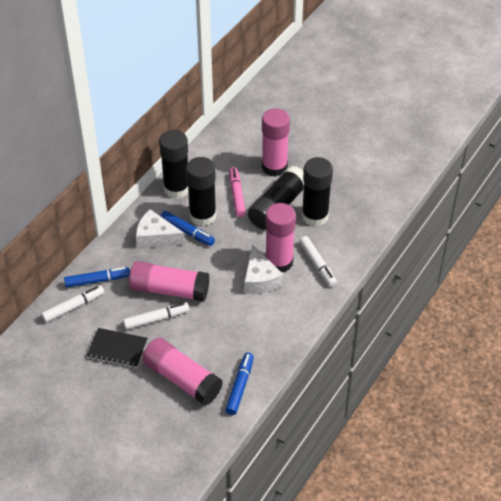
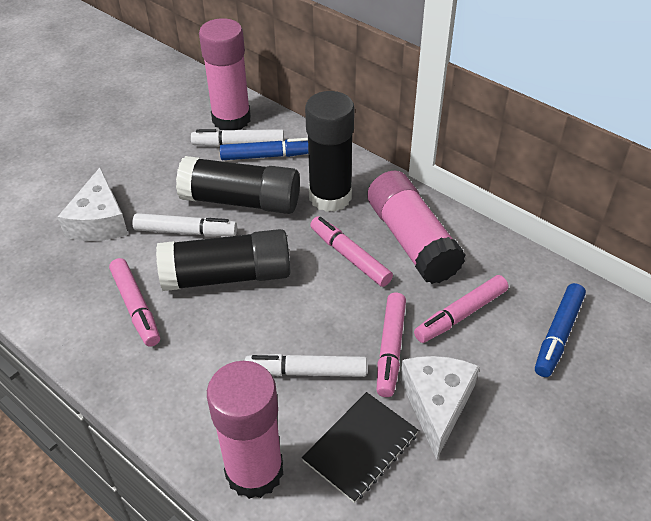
black glue stick: [159,130,188,199] [186,157,217,226] [248,166,304,230] [302,157,333,227] = 4 -> [156,229,291,291] [176,156,300,214] [305,91,355,212] = 3
blue marker: [64,267,130,288] [161,211,215,246] [225,352,254,415] = 3 -> [220,138,308,160] [535,283,586,377] = 2
pink glue stick: [129,261,210,302] [142,338,223,406] [262,108,290,177] [265,203,296,272] = 4 -> [199,18,251,130] [207,361,284,499] [367,171,466,284] = 3
pink marker: [229,167,246,217] = 1 -> [109,258,160,347] [310,216,393,287] [377,293,406,397] [414,275,508,343] = 4

